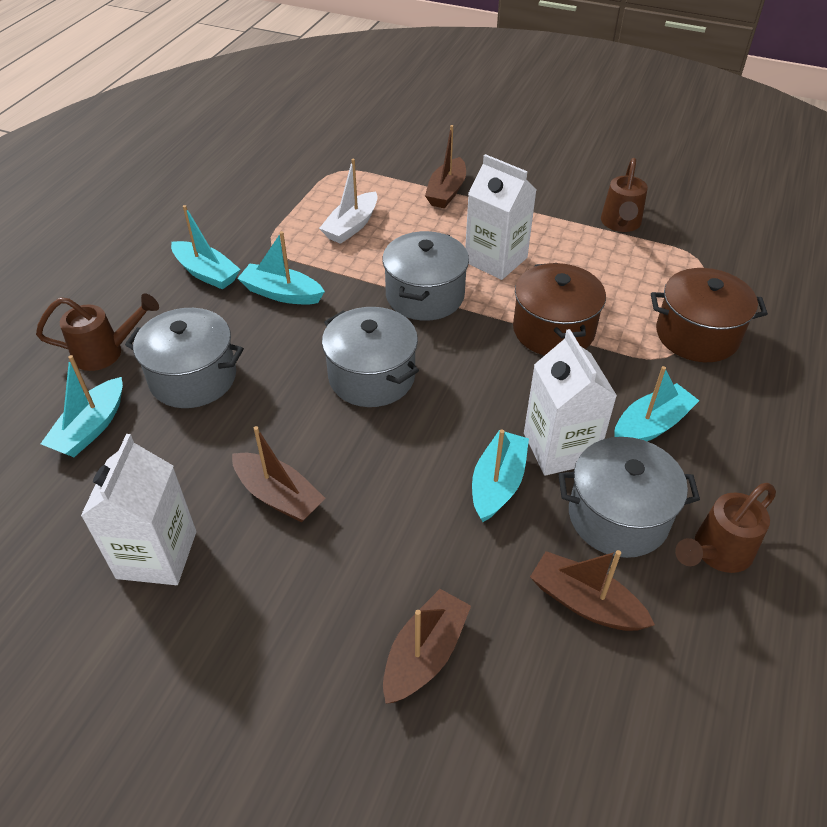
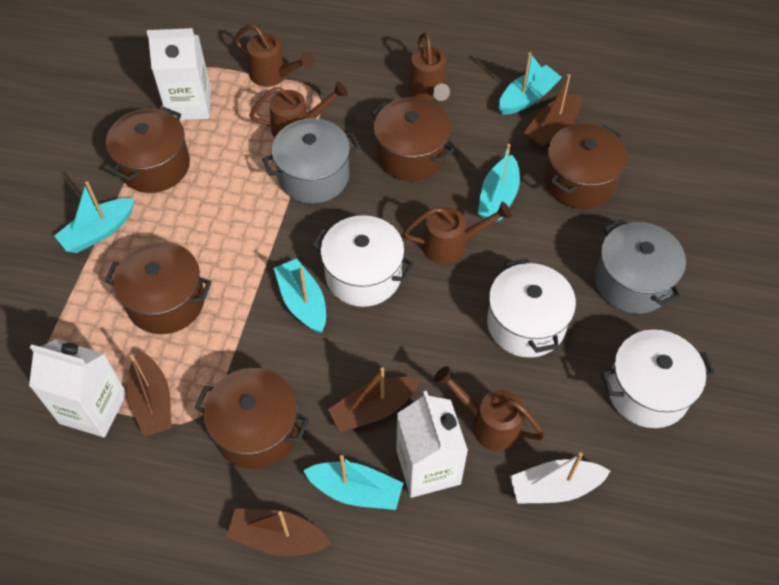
brown pot: [513,263,606,355] [651,268,768,362] = 2 -> [105,241,212,334] [106,107,190,193] [194,368,309,469] [371,97,454,181] [544,123,627,209] = 5
brown watering can: [36,293,159,371] [601,158,648,232] [675,483,776,573] = 3 -> [234,24,314,87] [249,81,348,138] [403,202,512,264] [408,32,450,101] [434,366,545,451] = 5
grey pot: [125,308,244,408] [322,307,419,407] [382,231,469,321] [559,437,700,558] = 4 -> [263,118,360,204] [595,219,686,314] = 2
white pot: none = 0 -> [312,215,414,307] [487,259,576,358] [601,330,715,428] = 3

